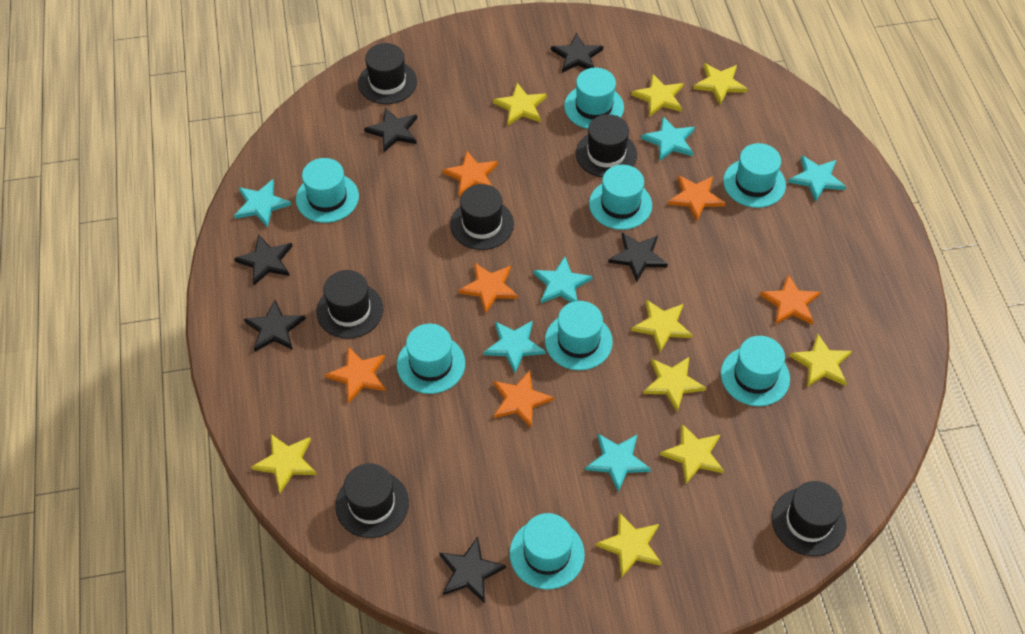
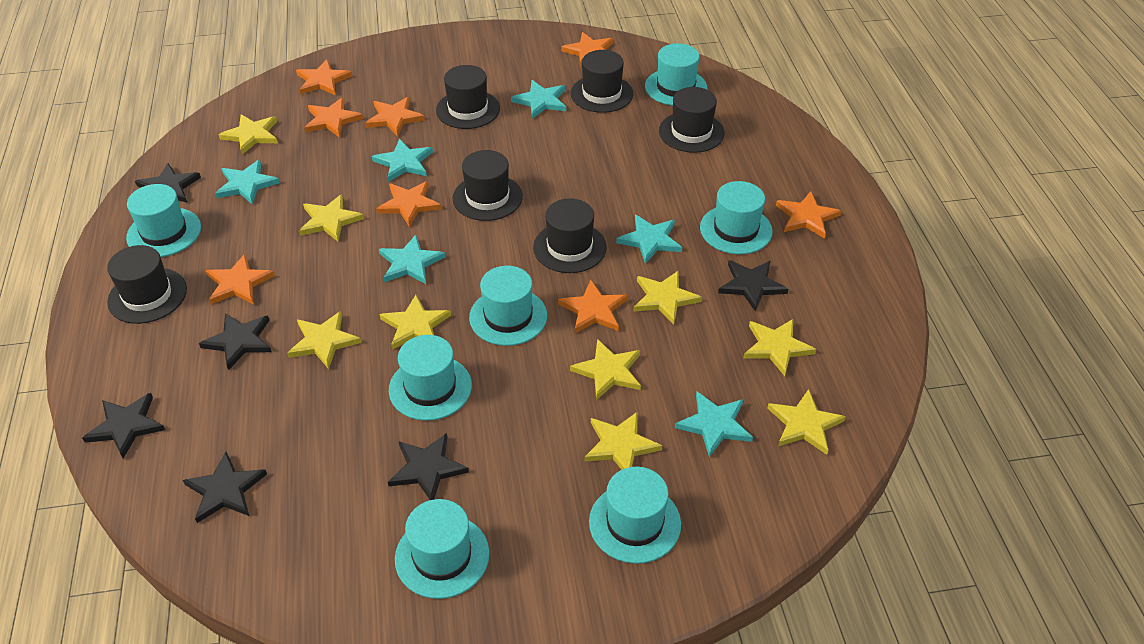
orange star: [325,347,386,403] [443,151,498,197] [458,262,518,314] [493,371,554,428] [668,175,725,221] [760,274,821,325] = 6 -> [206,254,275,305] [296,59,352,95] [304,98,363,138] [365,97,425,137] [376,181,441,227] [558,280,628,333] [561,32,613,67] [776,192,841,239] = 8
turquoise hat: [296,158,359,223] [397,324,465,394] [510,513,585,590] [545,301,613,370] [564,68,624,129] [589,165,652,230] [721,336,790,406] [723,143,786,208] = 8 -> [126,184,201,257] [389,335,472,421] [395,499,490,599] [469,266,547,346] [589,467,681,564] [645,43,707,105] [700,181,773,254] = 7

